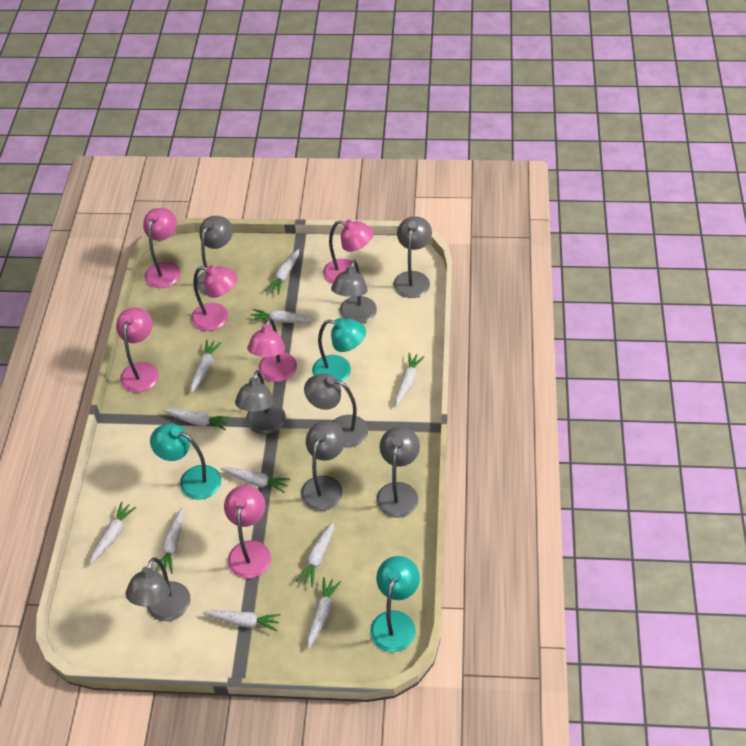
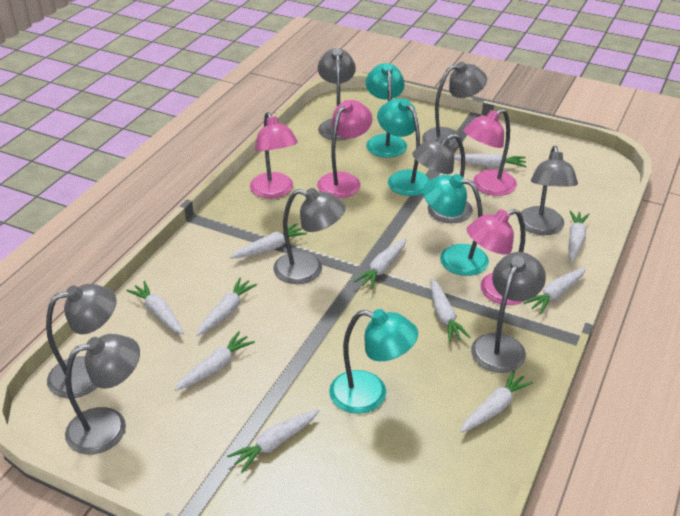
pink lamp: [116,307,159,392] [143,208,181,288] [191,265,237,331] [224,485,271,579] [247,318,297,382] [323,220,374,284] = 6 -> [250,112,298,199] [317,100,373,198] [464,109,517,196] [467,209,525,305] = 4
turquoise lamp: [150,423,221,500] [312,318,366,382] [370,556,420,652] = 3 -> [329,309,418,414] [366,63,407,158] [377,98,430,196] [423,174,489,276] = 4

